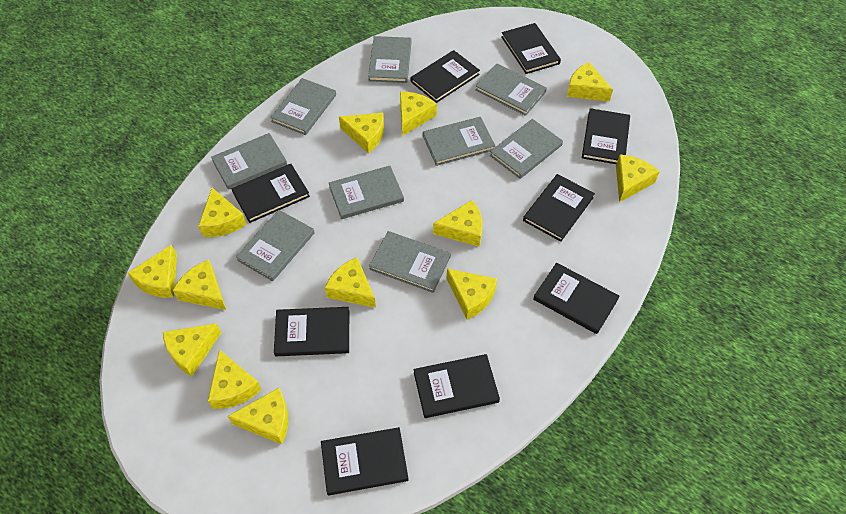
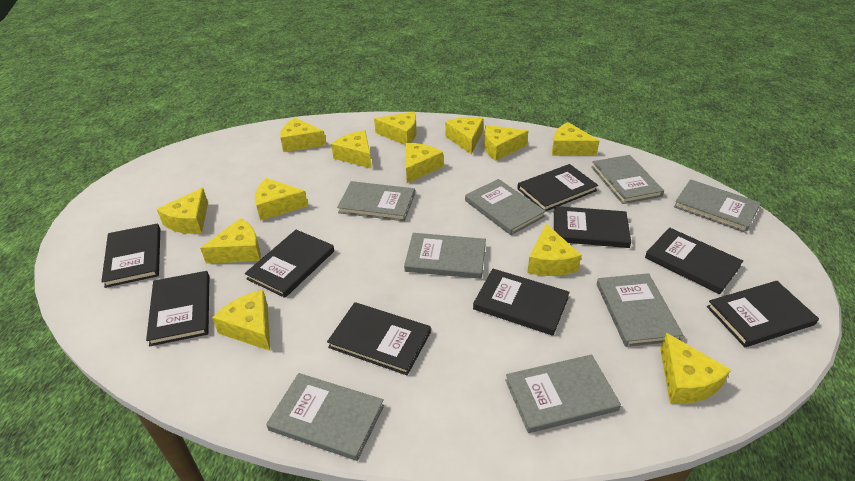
grey book: [211,133,287,190] [236,210,315,281] [270,78,336,135] [329,166,404,219] [368,36,412,83] [369,231,451,293] [423,117,495,166] [475,63,547,116] [490,119,563,179] = 9 -> [266,373,384,461] [337,181,415,221] [404,233,486,279] [465,179,546,235] [505,354,621,433] [591,155,664,204] [597,273,683,347] [674,179,761,233] = 8

